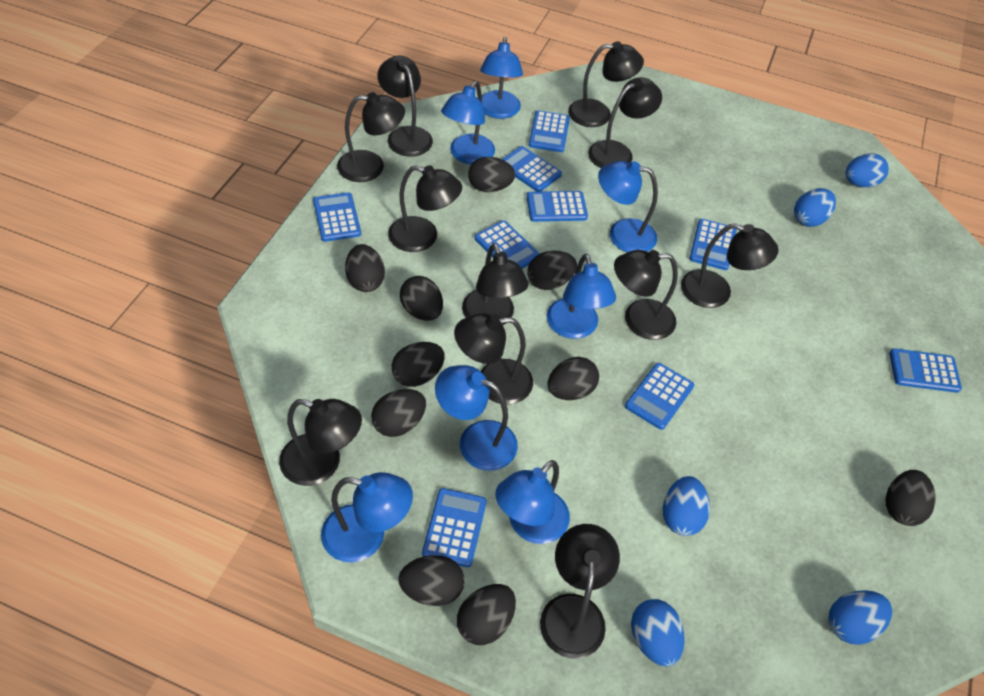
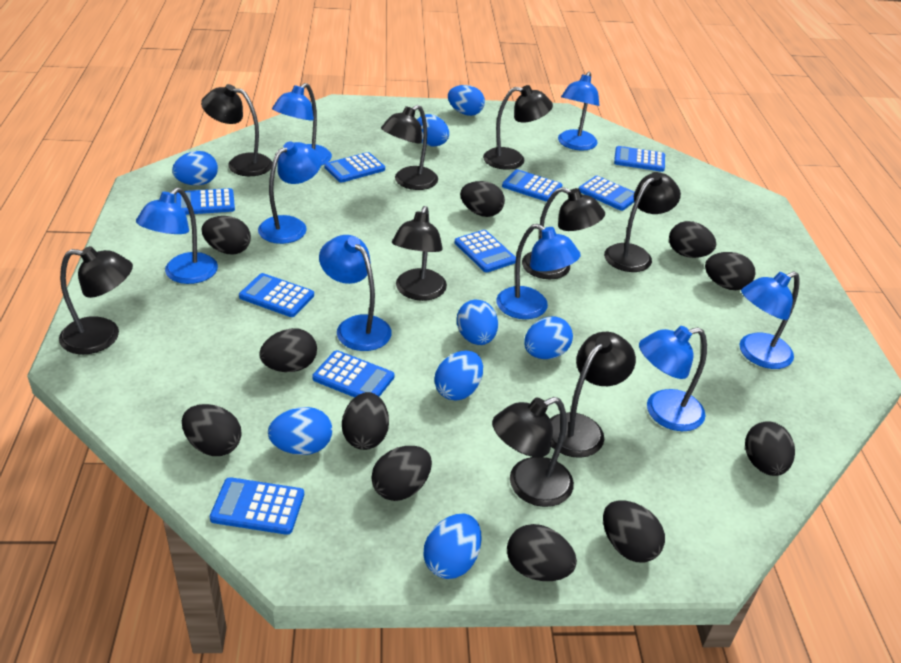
black egg: [345,244,385,292] [371,389,426,437] [392,342,445,387] [398,555,464,606] [400,276,443,321] [457,584,516,645] [468,157,515,192] [527,250,577,290] [547,357,599,400] [886,470,936,526] = 10 -> [182,404,242,456] [202,216,251,255] [259,328,317,372] [342,392,389,450] [371,446,432,501] [460,181,505,217] [507,524,577,581] [603,500,665,562] [669,221,716,258] [705,252,755,290] [745,421,795,476] = 11
black lamp: [279,399,362,486] [337,92,405,182] [377,56,433,156] [388,165,462,252] [454,313,533,405] [462,243,529,325] [540,524,620,659] [568,41,644,127] [588,77,662,168] [614,250,678,340] [681,223,779,308] = 11 -> [59,246,133,354] [201,84,273,176] [381,105,438,190] [392,206,447,301] [483,85,553,170] [492,397,574,507] [522,187,605,280] [550,332,636,458] [604,172,681,272] = 9
blue egg: [631,599,684,667] [663,476,710,536] [794,188,836,227] [828,590,892,645] [845,153,889,188] = 5 -> [172,151,218,185] [268,407,332,455] [417,114,449,147] [424,514,482,579] [434,351,483,401] [448,85,485,116] [457,300,498,345] [524,316,573,359] = 8
blue lamp: [321,472,413,563] [435,365,518,471] [441,81,495,164] [480,37,523,119] [495,460,570,544] [547,254,616,339] [598,161,658,252] = 7 -> [136,188,218,284] [258,141,322,244] [272,83,332,165] [319,235,392,351] [496,224,581,319] [558,72,599,151] [639,326,707,431] [740,272,800,369] = 8

